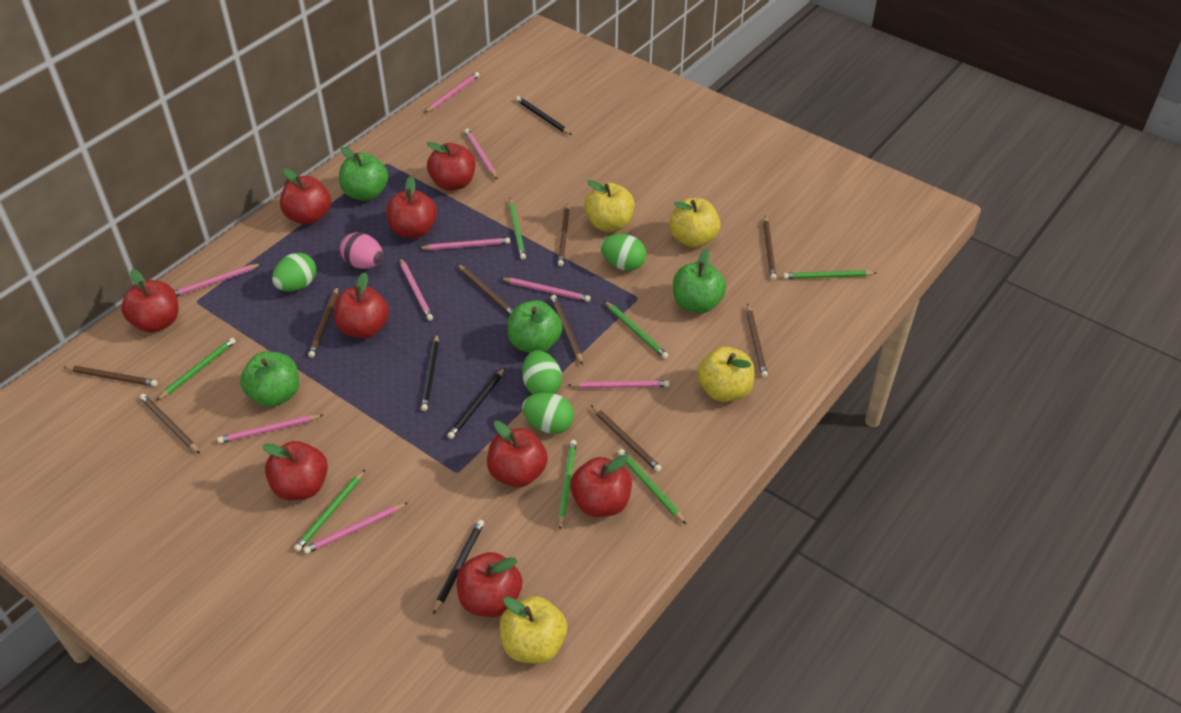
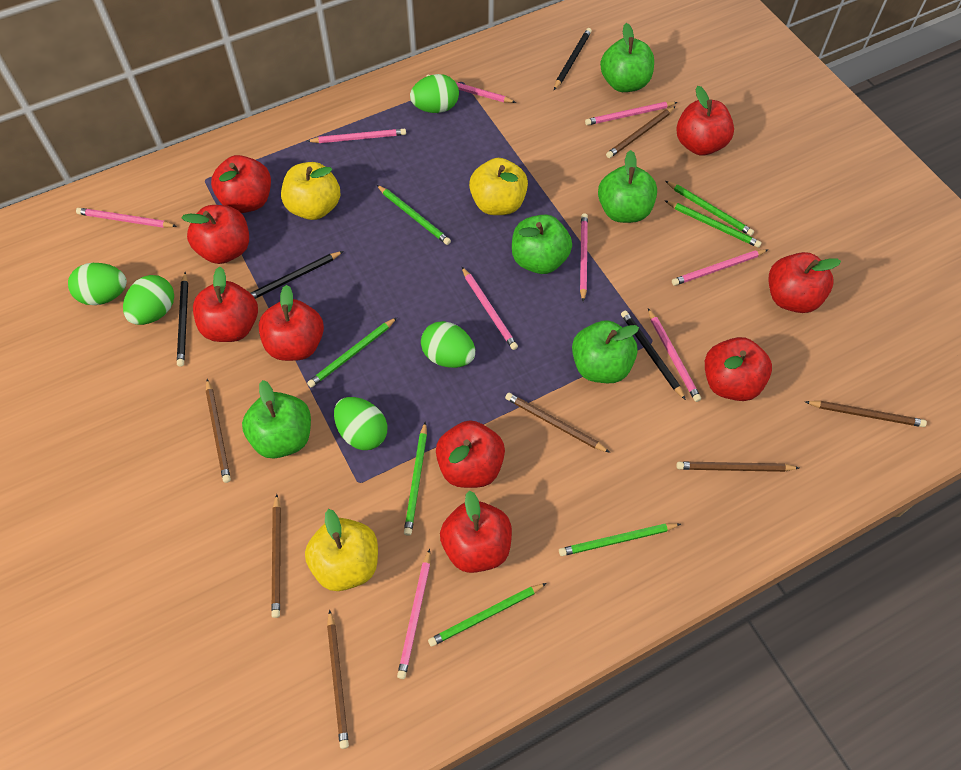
brown pencil: [64,366,158,387] [140,394,200,454] [308,286,338,358] [457,264,513,315] [551,295,583,364] [558,203,570,266] [591,405,662,472] [746,304,768,378] [763,216,776,280] = 9 -> [206,379,231,483] [271,494,281,618] [327,609,349,749] [505,393,610,453] [606,106,676,158] [676,462,799,472] [805,401,927,427] = 7
green apple: [240,352,299,407] [339,147,388,201] [507,300,563,353] [673,249,726,313] = 4 -> [242,380,311,459] [512,215,572,274] [572,320,639,383] [598,150,657,223] [600,23,654,92] = 5
green egg: [272,253,316,292] [522,350,562,394] [522,392,574,434] [601,234,646,271] = 4 -> [68,263,127,305] [123,275,174,325] [334,397,387,450] [410,74,459,113] [421,321,475,368] = 5
pink egg: [340,232,383,269] = 1 -> none = 0
yellow apple: [500,596,567,664] [584,180,635,232] [669,198,720,248] [697,347,754,402] = 4 -> [281,162,340,220] [305,509,378,591] [469,158,528,215] = 3

